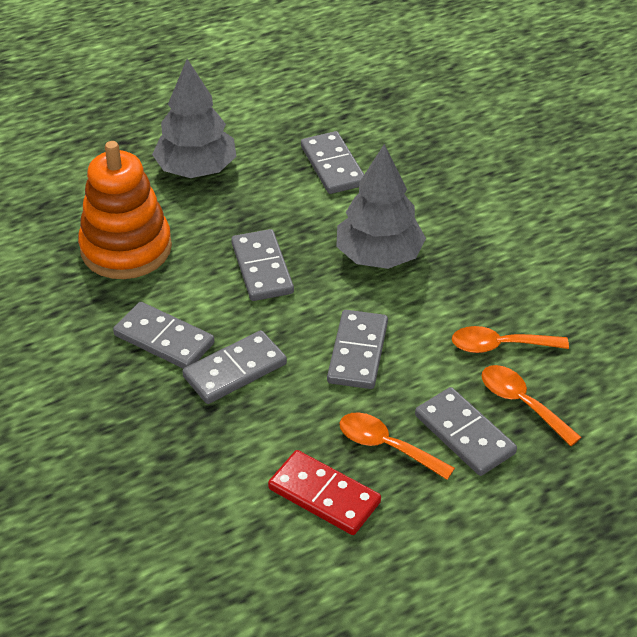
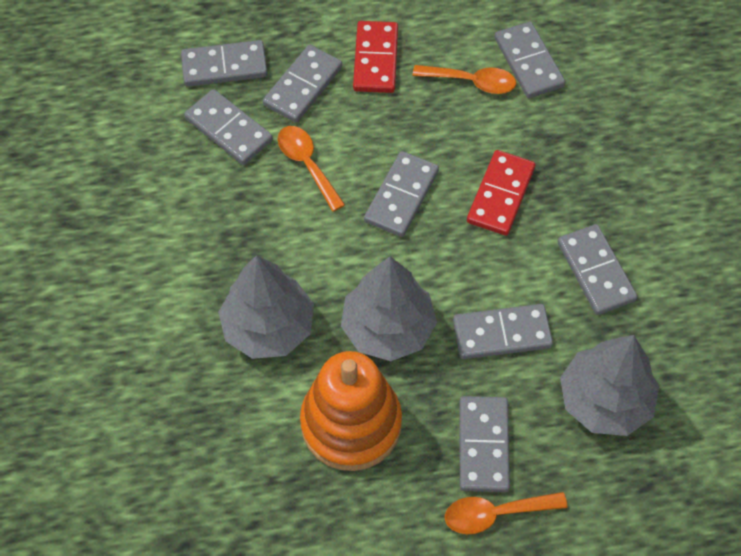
grey domino: [113,302,214,369] [182,330,287,404] [231,229,294,301] [301,131,364,194] [327,310,388,389] [415,387,517,476] = 6 -> [181,40,268,87] [184,89,273,165] [263,45,342,123] [364,151,439,237] [453,304,553,359] [459,396,510,492] [494,21,565,98] [557,224,637,315] = 8
grey tree: [152,59,236,178] [336,144,426,269] = 2 -> [218,255,314,359] [341,256,437,361] [560,335,659,436] = 3
red domino: [268,450,381,535] = 1 -> [353,21,398,93] [467,150,536,236] = 2

